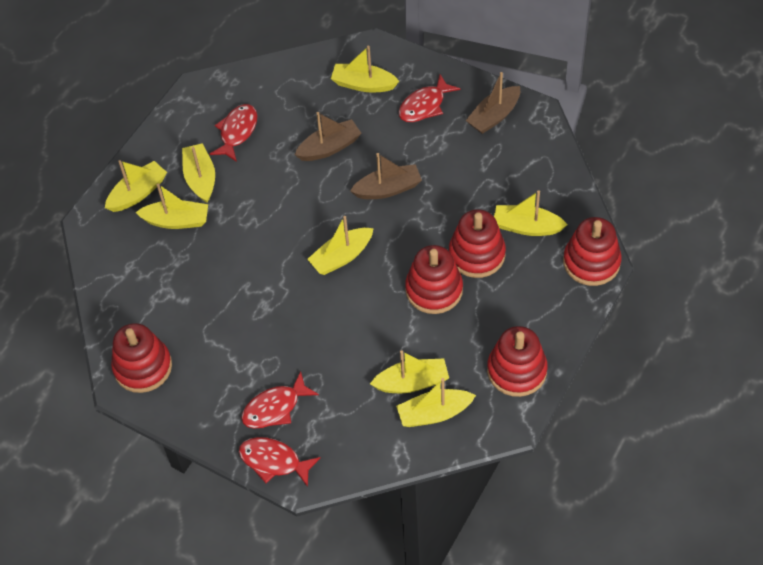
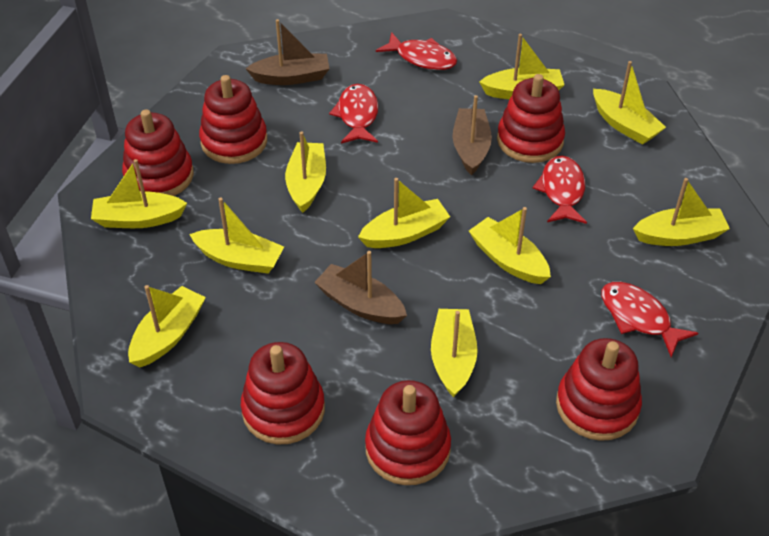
red stacking toy: [111,323,172,393] [405,245,463,314] [449,209,506,278] [487,326,548,397] [563,217,622,286] = 5 -> [122,109,194,196] [199,75,267,164] [241,342,325,445] [365,380,451,485] [497,74,565,163] [556,338,642,441] = 6
yellow boat: [105,160,167,212] [135,184,208,229] [182,143,215,203] [307,216,374,275] [331,46,399,92] [370,350,449,393] [396,378,476,427] [494,190,568,236] = 8 -> [91,159,187,228] [128,285,206,368] [189,198,284,274] [285,131,326,213] [358,178,450,248] [431,309,478,397] [469,207,551,284] [479,34,564,99] [593,61,666,145] [633,178,730,246] = 10

